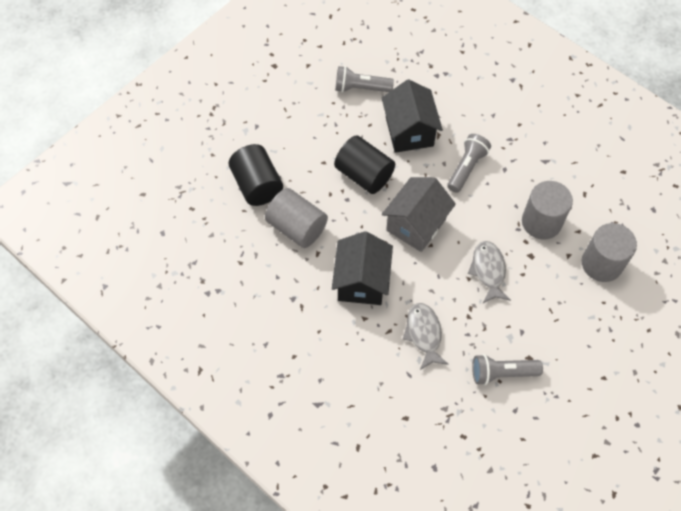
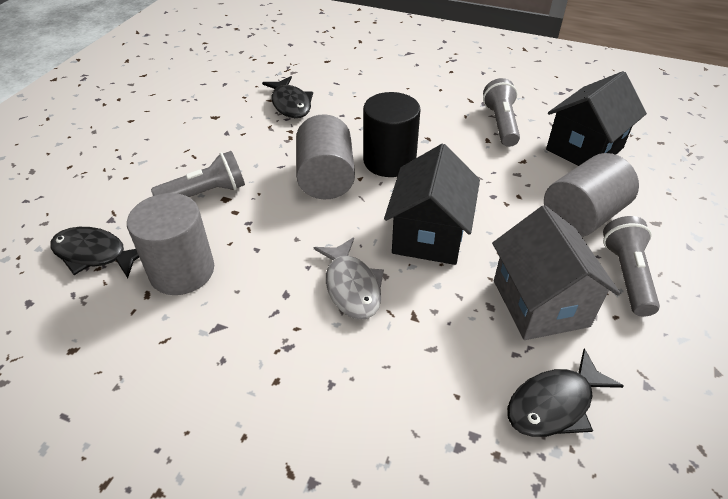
black cylinder: [229,144,283,206] [334,135,395,194] = 2 -> [363,92,421,177] = 1
black fish: none = 0 -> [50,227,139,278] [262,76,313,118] [507,348,624,437] = 3
grey fish: [403,303,449,370] [468,241,511,303] = 2 -> [314,237,384,320] = 1

